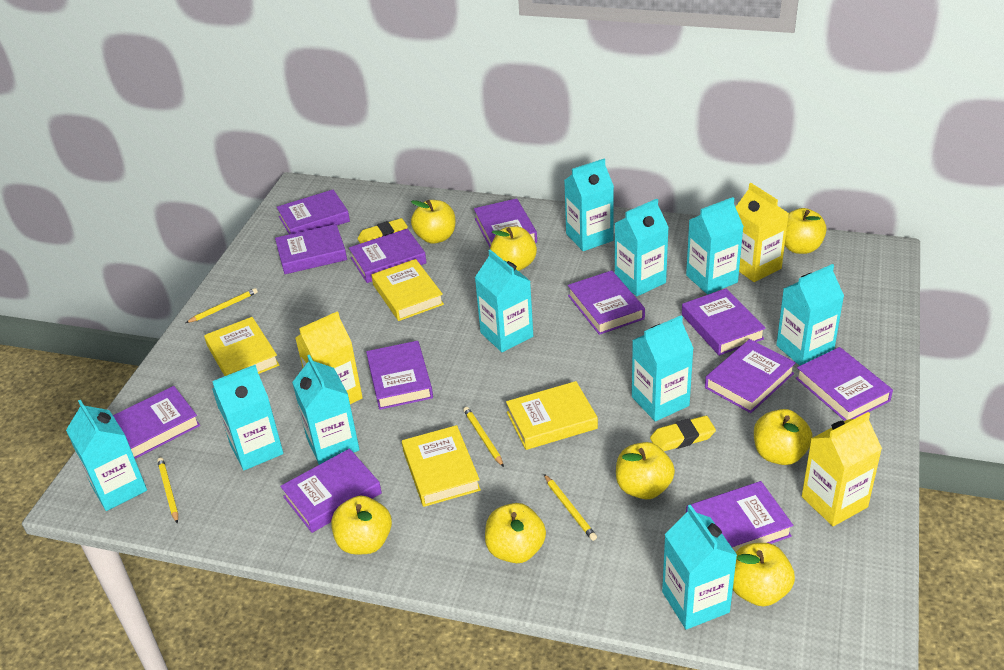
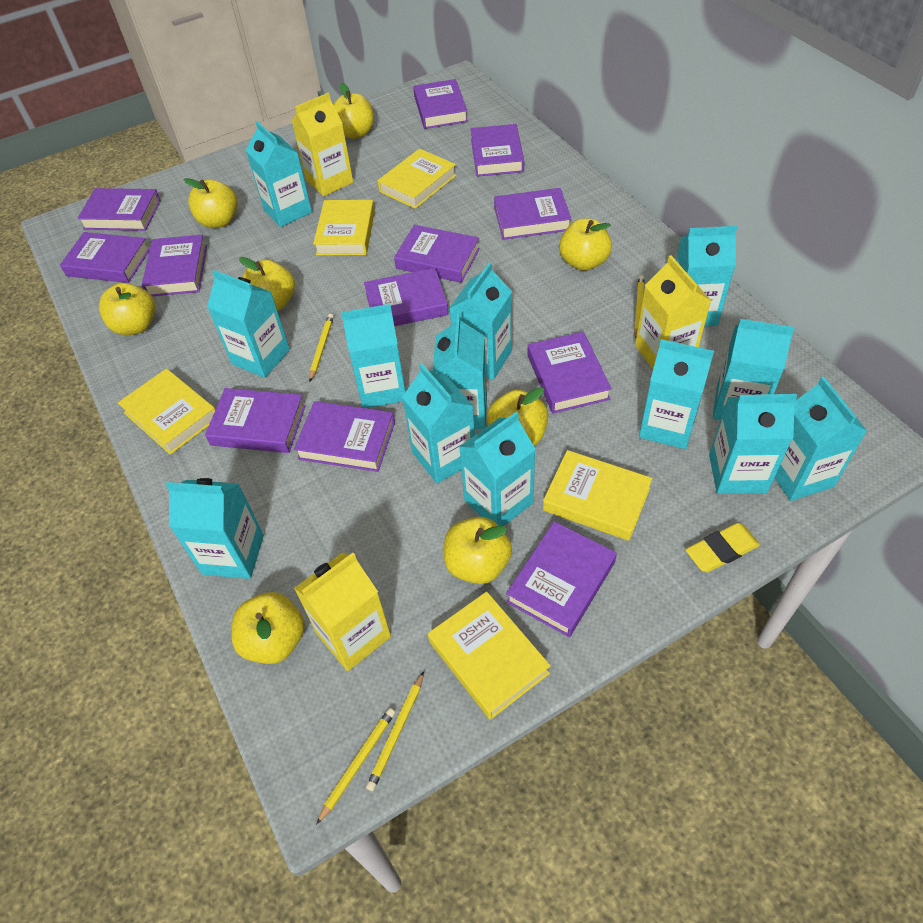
turquoise carton: [66,400,147,511] [212,365,284,470] [292,355,360,465] [475,249,533,352] [564,159,614,251] [615,199,669,296] [632,316,694,421] [662,504,737,630] [686,197,744,295] [776,264,844,366] = 10 -> [166,478,264,579] [207,270,290,378] [245,121,312,227] [341,304,406,408] [402,364,475,483] [432,314,487,429] [449,262,512,380] [459,412,536,526] [639,339,714,449] [676,226,737,327] [709,394,797,494] [713,319,795,420] [775,376,867,501] = 13
yellow book: [204,317,279,376] [371,259,444,321] [402,425,481,507] [506,381,598,450] = 4 -> [118,369,215,455] [313,200,375,255] [377,148,457,209] [428,591,551,720] [543,450,653,541] = 5
yellow eraser: [358,218,408,244] [650,416,716,451] = 2 -> [686,523,760,572] = 1

